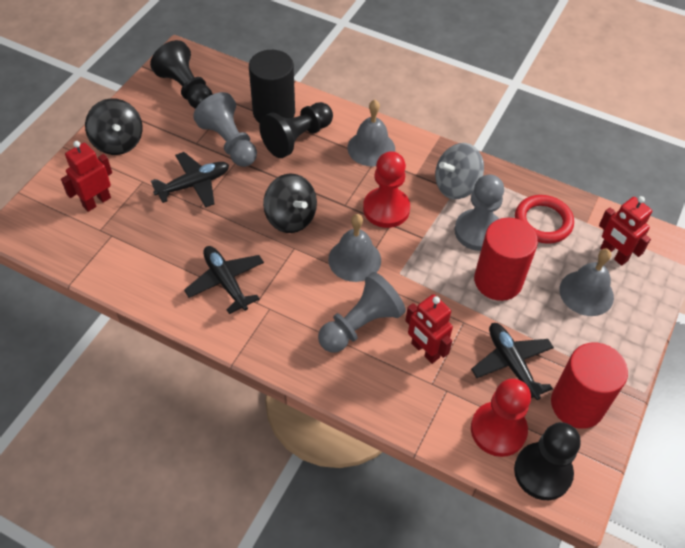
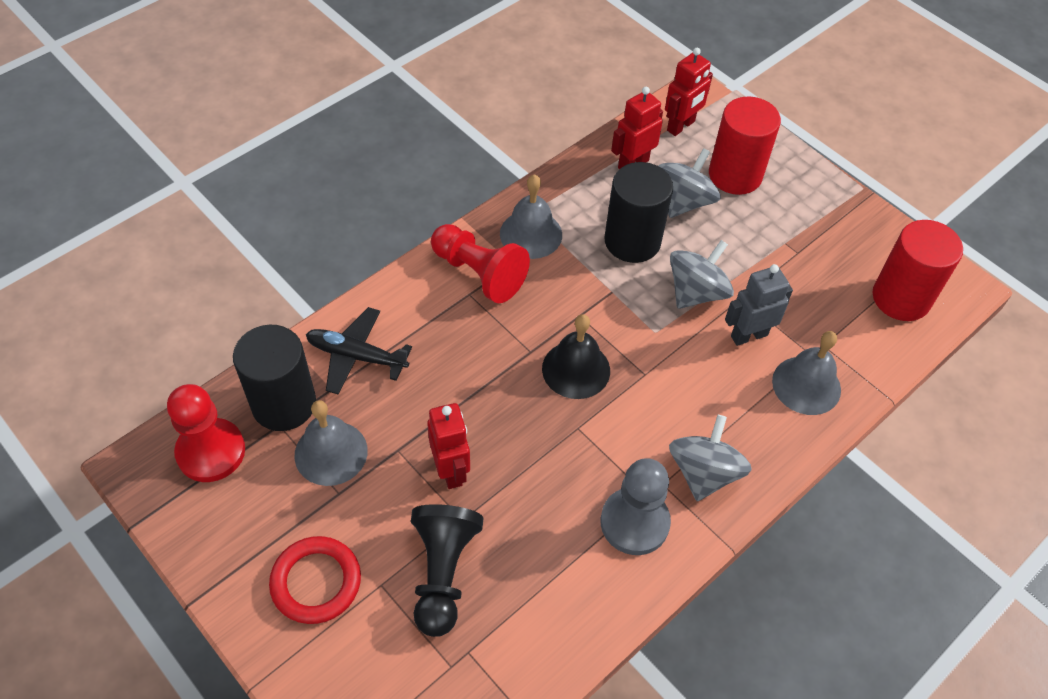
black bell: none = 0 -> [542,314,610,399] = 1
black cylinder: [249,50,295,123] = 1 -> [233,325,316,431] [605,162,673,263] = 2
black pawn: [150,40,213,109] [259,102,333,158] [514,422,581,500] = 3 -> [411,504,483,637] = 1
black plane: [151,152,229,208] [184,246,264,314] [471,323,554,400] = 3 -> [306,307,412,395] = 1
black spinning top: [85,98,143,155] [263,174,317,233] = 2 -> none = 0
grey pawn: [193,92,257,167] [318,272,406,353] [455,174,504,251] = 3 -> [600,458,671,555] = 1
grey robot: none = 0 -> [725,264,793,346] = 1
grey spinning top: [435,143,484,199] = 1 -> [659,148,720,218] [669,415,752,501] [670,240,734,309] = 3

